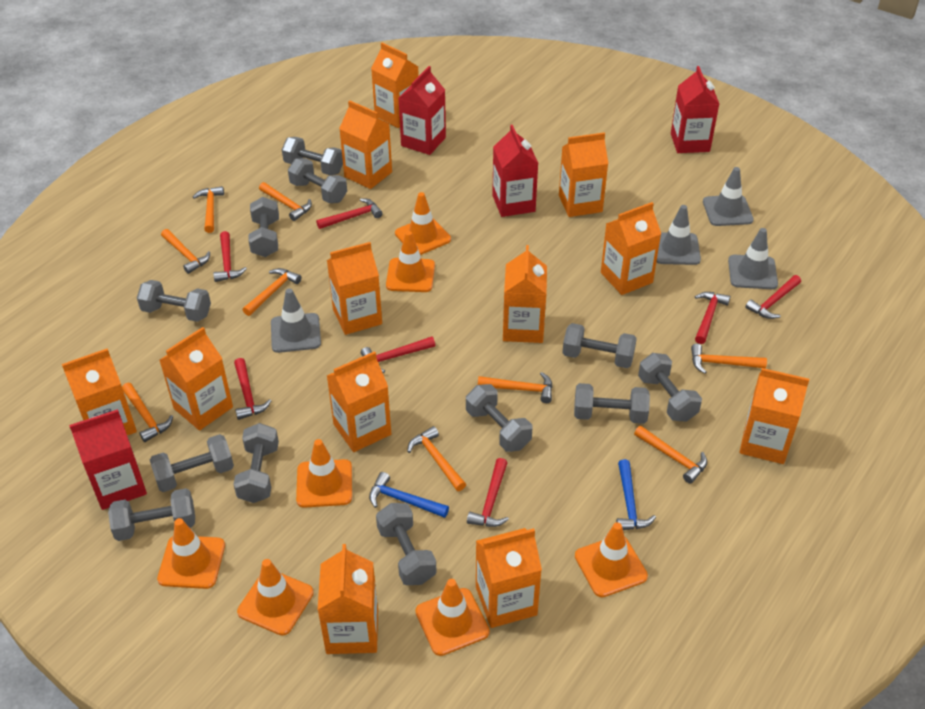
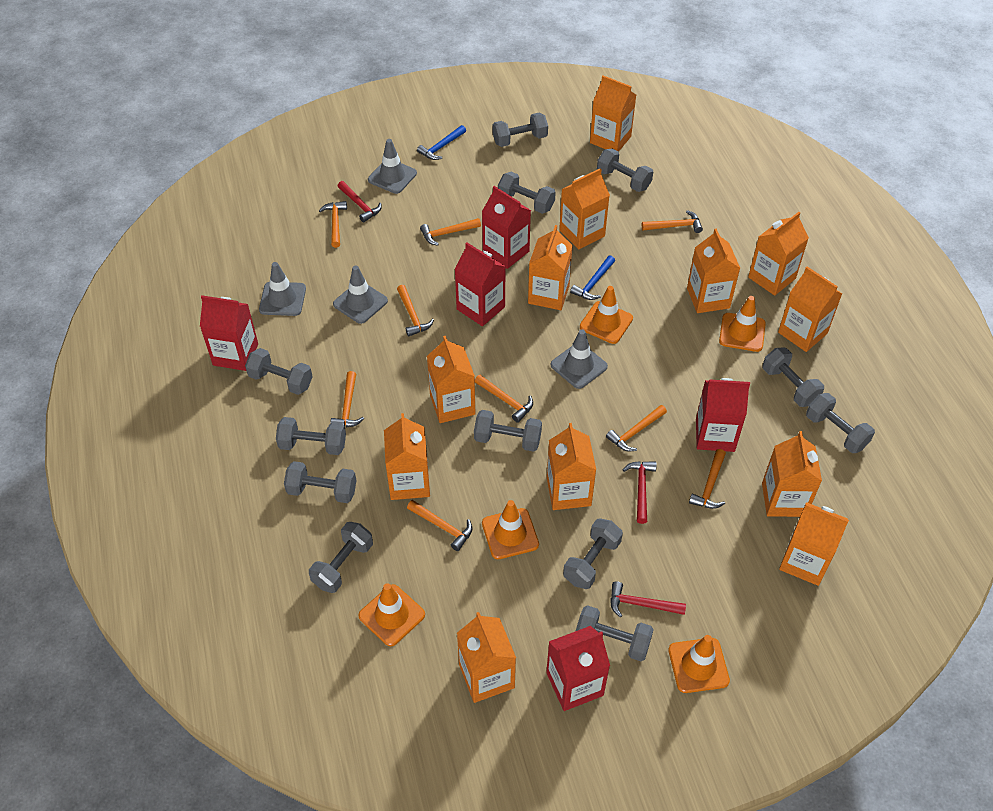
orange traffic cone: [157,518,225,589] [237,559,314,636] [296,439,352,508] [386,231,435,292] [395,192,451,255] [415,579,490,656] [575,522,648,597] = 7 -> [359,583,425,646] [482,500,539,559] [580,286,633,344] [668,635,730,693] [719,296,766,352] = 5
red carton: [69,409,147,510] [399,66,446,155] [492,125,538,217] [671,66,719,153] = 4 -> [200,295,258,371] [455,242,506,326] [482,186,531,269] [546,626,610,711] [696,378,750,452] = 5
red hammer: [213,231,247,282] [234,358,271,420] [316,198,383,229] [361,336,435,373] [467,458,509,527] [695,292,730,344] [745,275,801,319] = 7 -> [338,181,382,222] [610,581,686,617] [623,461,657,524] = 3

